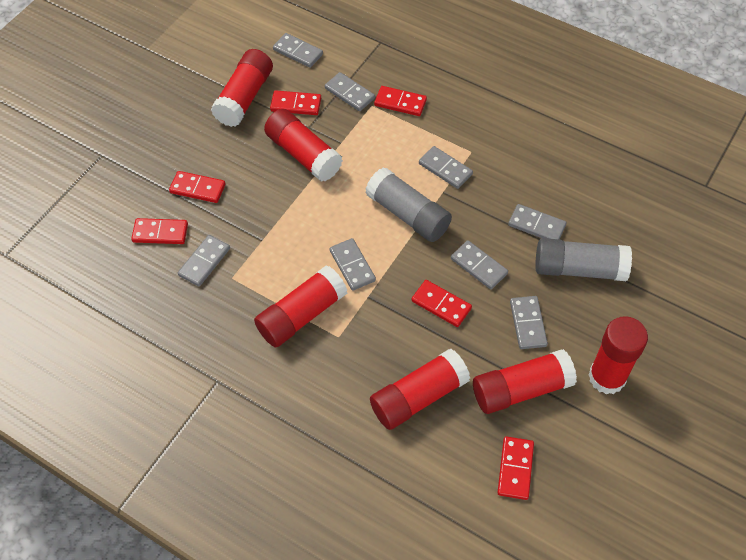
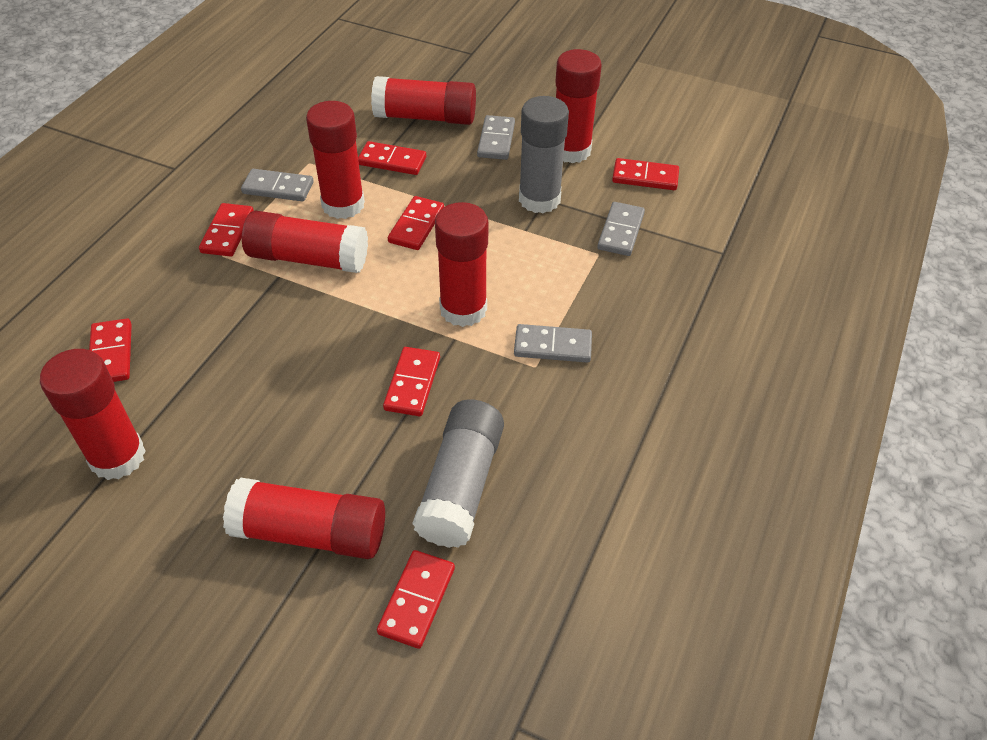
grey domino: [178,235,230,287] [273,33,323,68] [325,72,375,111] [330,238,376,291] [419,146,473,189] [451,240,508,289] [508,204,566,240] [510,296,548,349] = 8 -> [241,169,314,201] [477,115,515,160] [514,324,592,363] [597,202,645,256] = 4
red domino: [131,218,188,244] [169,171,226,203] [270,90,321,115] [374,86,427,116] [412,280,472,327] [498,436,534,500] = 6 -> [89,318,132,382] [199,203,254,257] [358,141,426,175] [377,550,455,649] [383,347,440,416] [388,196,444,250] [612,158,679,190] = 7
red glue stick: [211,49,273,127] [254,265,347,347] [264,109,343,182] [370,349,470,430] [473,349,577,414] [588,316,648,394] = 6 -> [40,349,146,480] [223,478,385,559] [242,210,368,273] [306,101,365,219] [371,76,476,125] [435,202,488,327] [555,49,602,163] = 7

